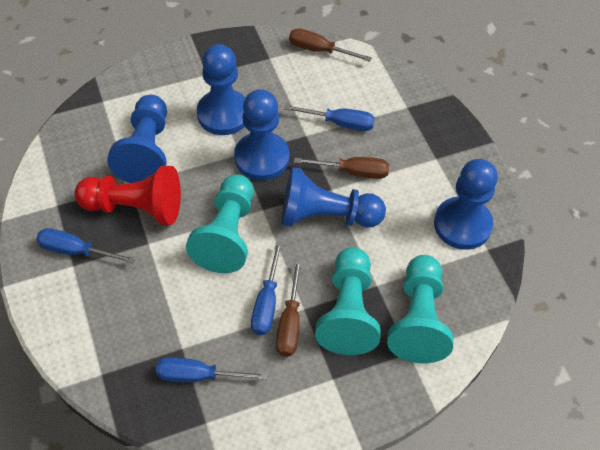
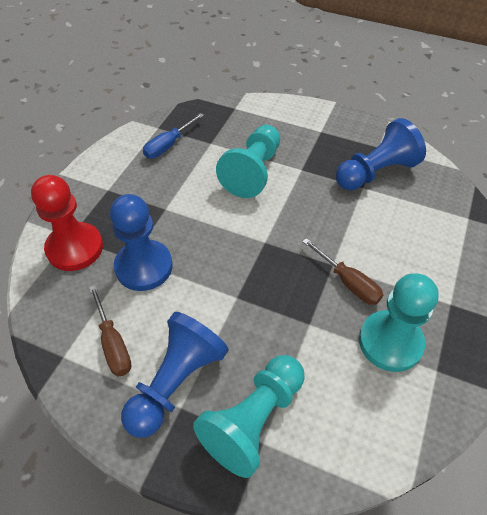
blue pawn: [107,95,167,183] [197,44,246,135] [234,89,290,181] [282,167,386,228] [434,159,498,250] = 5 -> [110,194,173,291] [121,312,229,438] [336,118,426,190] = 3
blue screwdriver: [36,228,135,264] [156,357,267,382] [251,241,282,335] [284,105,375,131] = 4 -> [143,113,204,159] = 1
brown screwdriver: [276,260,302,357] [289,28,372,62] [294,157,389,179] = 3 -> [89,285,131,377] [302,238,383,305] = 2

